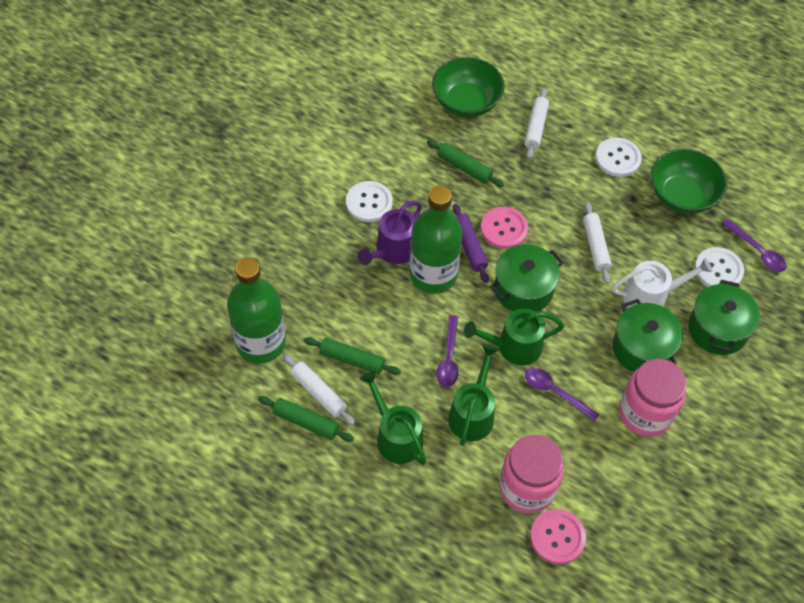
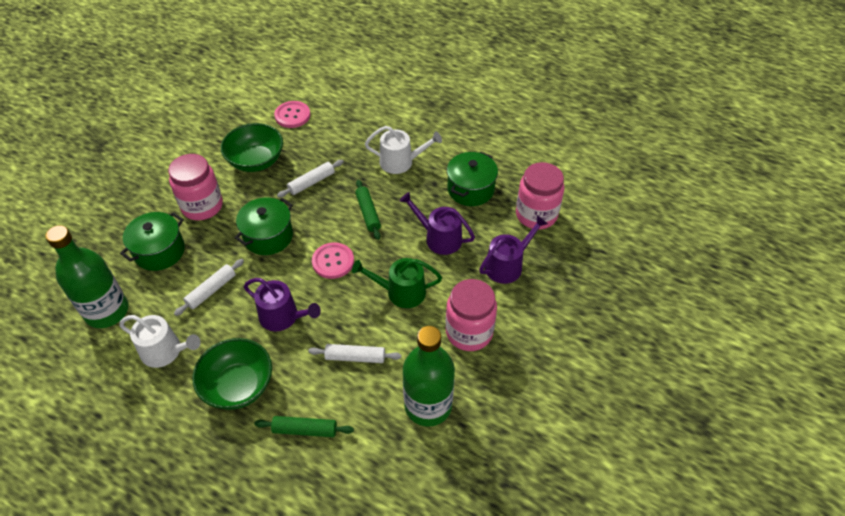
green rolling pin: [258,396,354,442] [304,337,401,375] [427,140,504,187] = 3 -> [255,416,354,437] [355,180,381,240] = 2
green watering can: [360,371,427,465] [448,345,499,446] [464,309,564,365] = 3 -> [352,258,442,308] = 1
pink jar: [499,435,564,514] [619,359,687,437] = 2 -> [168,154,223,220] [446,279,497,351] [516,162,564,229] = 3
purple rolling pin: [453,204,489,283] = 1 -> none = 0
purple spoon: [436,315,459,387] [525,367,599,421] [723,219,787,272] = 3 -> none = 0
purple watering can: [358,201,422,265] = 1 -> [244,278,321,331] [400,192,475,255] [479,215,548,284] = 3
white button: [346,181,393,222] [595,138,642,177] [695,247,744,287] = 3 -> none = 0
white watering can: [612,258,712,308] = 1 -> [119,315,201,368] [365,126,442,174] = 2

